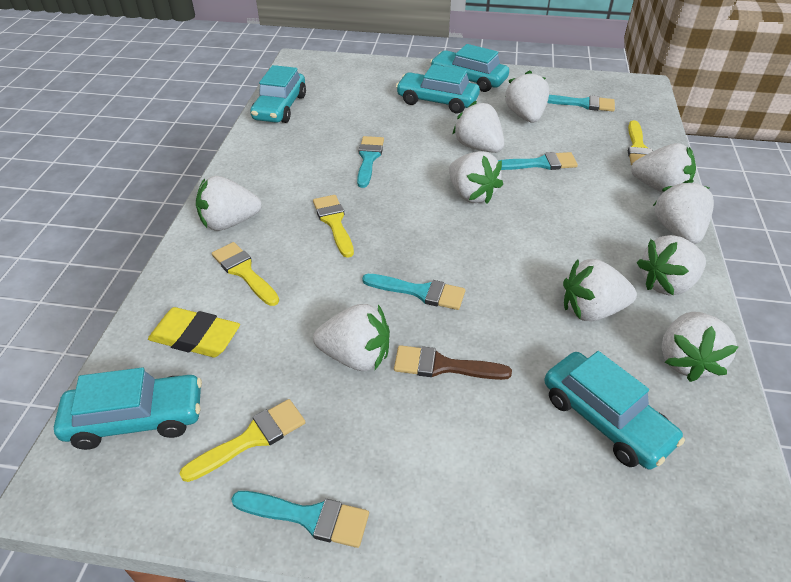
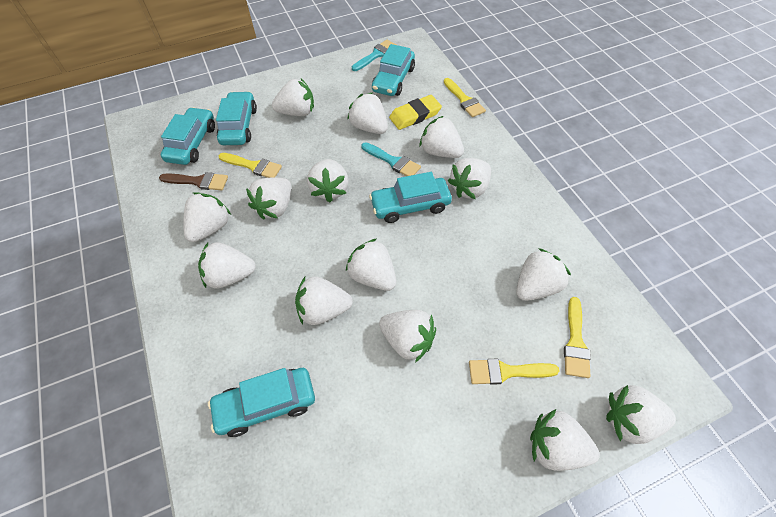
turquoise brush: [231,491,369,548] [357,136,384,188] [362,274,465,310] [498,152,578,170] [547,95,615,112] = 5 -> [352,40,396,71] [361,142,421,176] = 2
white strawberry: [196,176,262,231] [313,304,390,371] [449,151,503,204] [453,101,504,153] [505,70,549,123] [563,259,637,321] [631,143,696,193] [637,235,706,296] [653,179,714,244] [662,312,739,382] = 10 -> [183,192,231,242] [198,242,256,289] [246,177,291,219] [272,79,314,116] [295,277,353,325] [307,159,349,202] [346,239,396,291] [347,92,388,134] [379,310,436,363] [420,116,464,158] [448,158,491,199] [516,248,571,301] [530,409,600,471] [606,385,676,444] = 14

